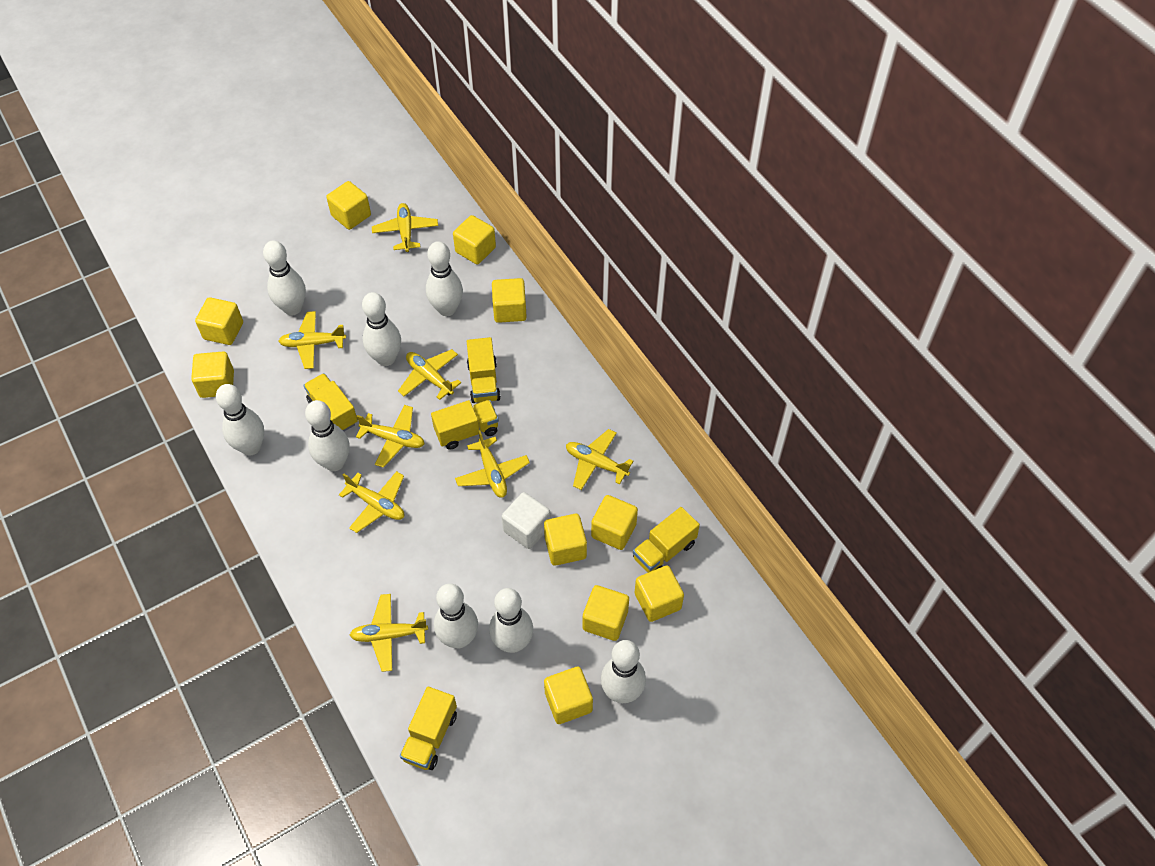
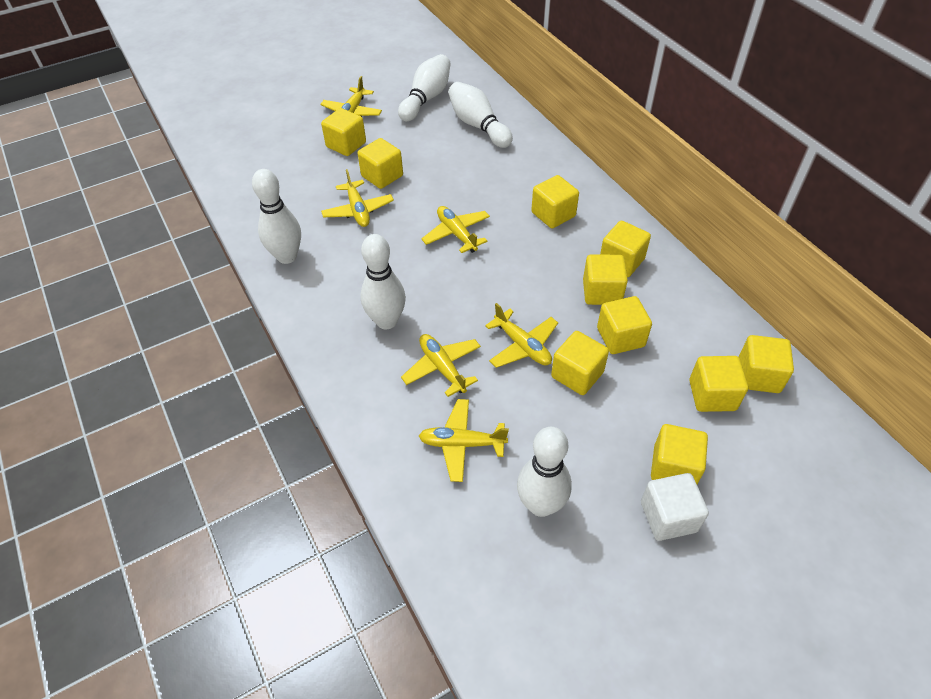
white bowling pin: [216,384,264,455] [263,240,306,315] [305,400,350,471] [362,292,401,366] [426,241,463,316] [434,583,478,648] [489,588,533,653] [601,640,646,703] = 8 -> [252,169,301,264] [360,234,406,329] [398,54,451,121] [448,82,513,148] [517,427,572,517] = 5
yellow plane: [279,311,346,369] [339,471,404,533] [350,594,428,672] [356,405,425,468] [372,203,438,252] [398,349,461,400] [455,430,530,498] [566,429,633,490] = 8 -> [320,76,382,117] [321,169,394,227] [401,334,481,397] [419,399,509,482] [421,206,490,253] [485,303,558,368] = 6
yellow truck: [303,373,358,432] [400,687,457,770] [431,400,499,450] [467,337,501,403] [633,507,700,573] = 5 -> none = 0

